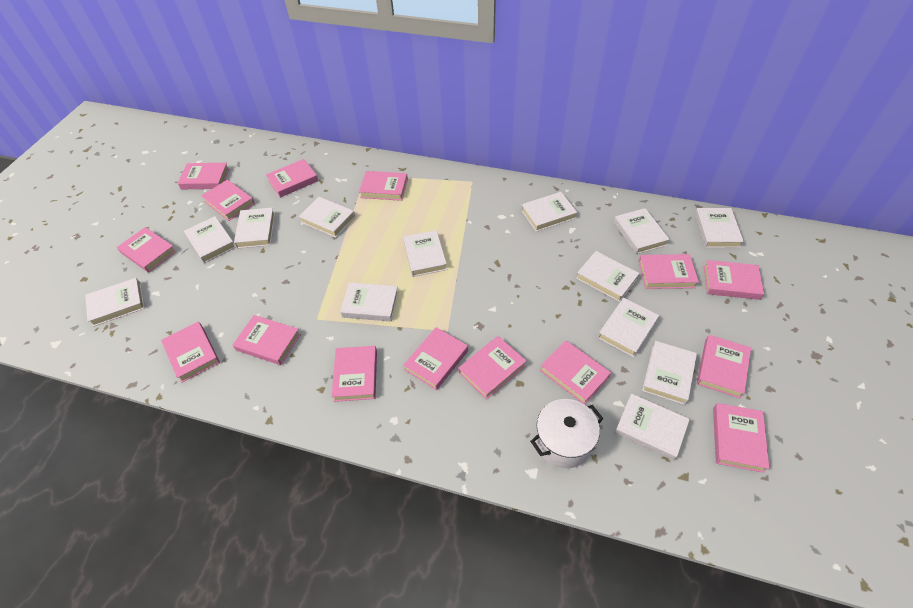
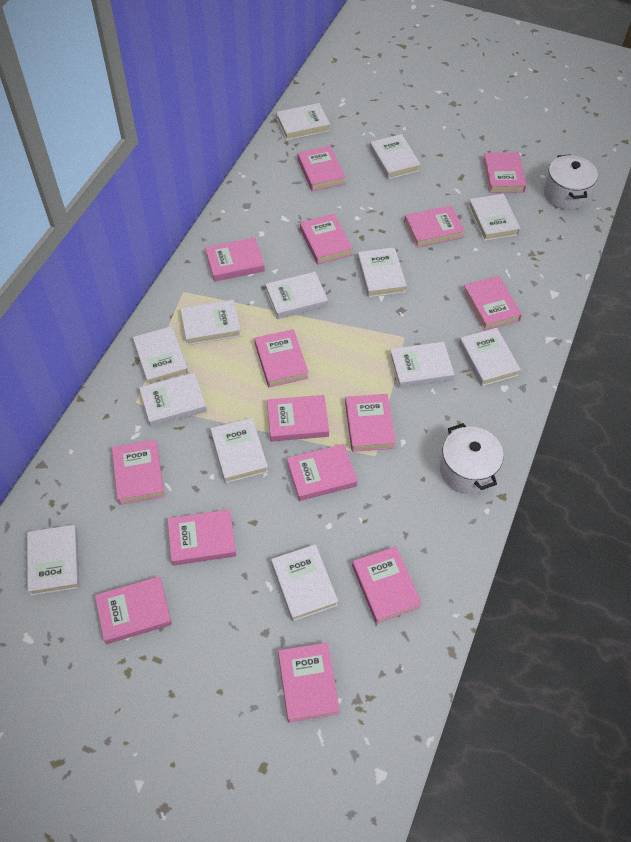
white pot: [530,399,604,468] = 1 -> [440,423,503,494] [544,155,598,210] = 2

